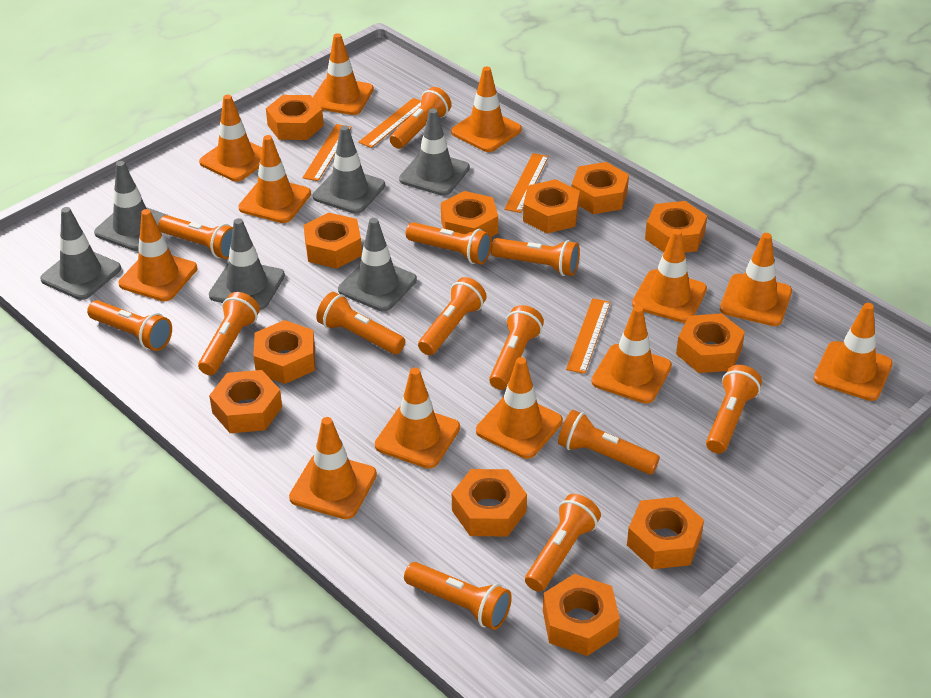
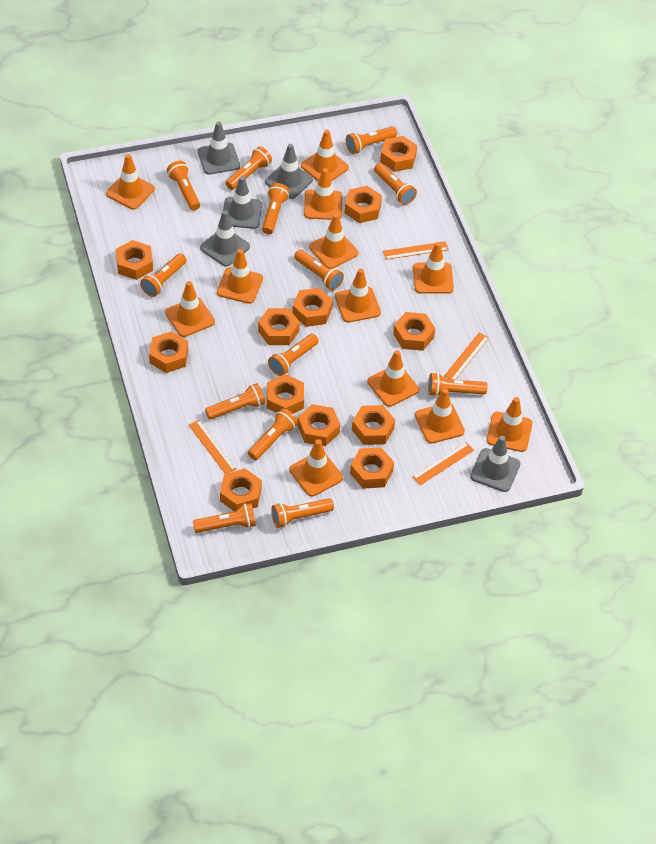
grey traffic cone: [40,207,121,300] [94,161,169,251] [209,218,285,310] [313,125,385,214] [338,218,417,312] [399,109,470,196] = 6 -> [198,121,240,175] [200,210,250,267] [223,176,262,229] [265,144,313,199] [470,436,521,492] = 5

